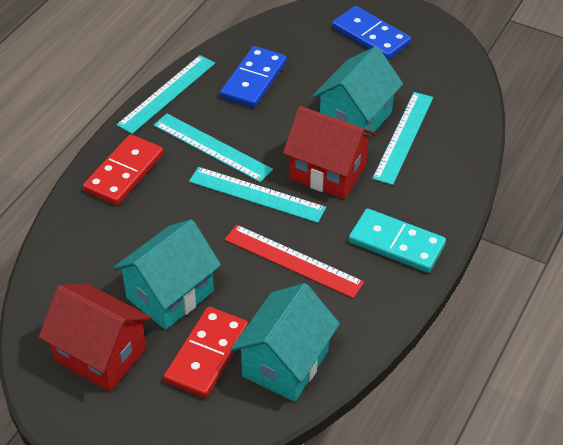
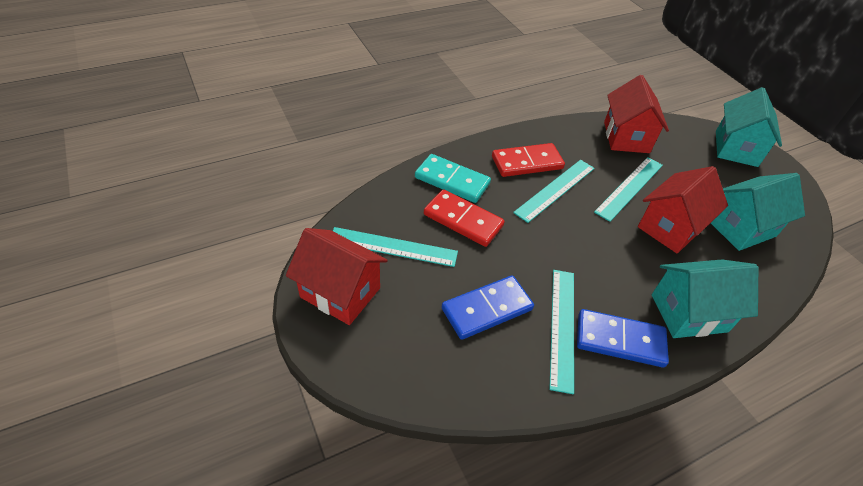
red house: [39,284,151,392] [283,106,376,199] = 2 -> [286,228,388,325] [604,75,669,153] [638,166,728,254] = 3
red ruler: [225,225,364,298] = 1 -> none = 0

